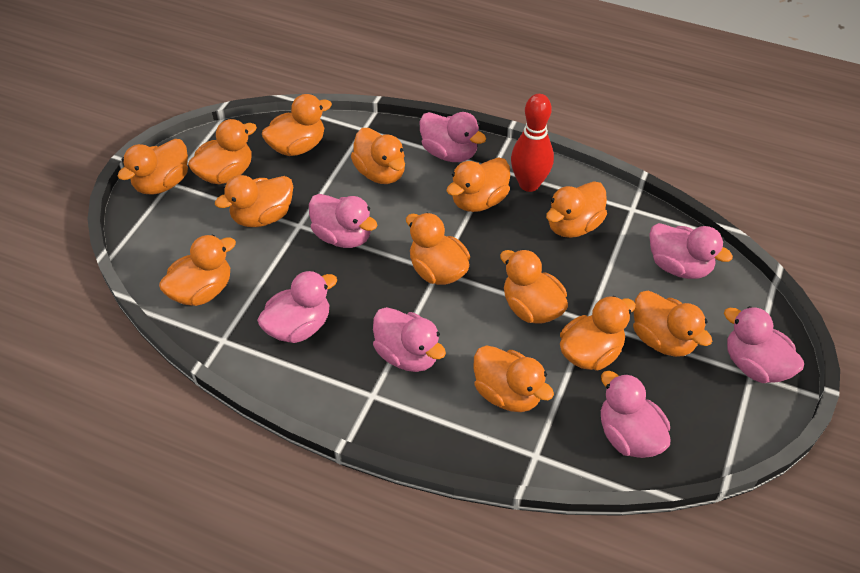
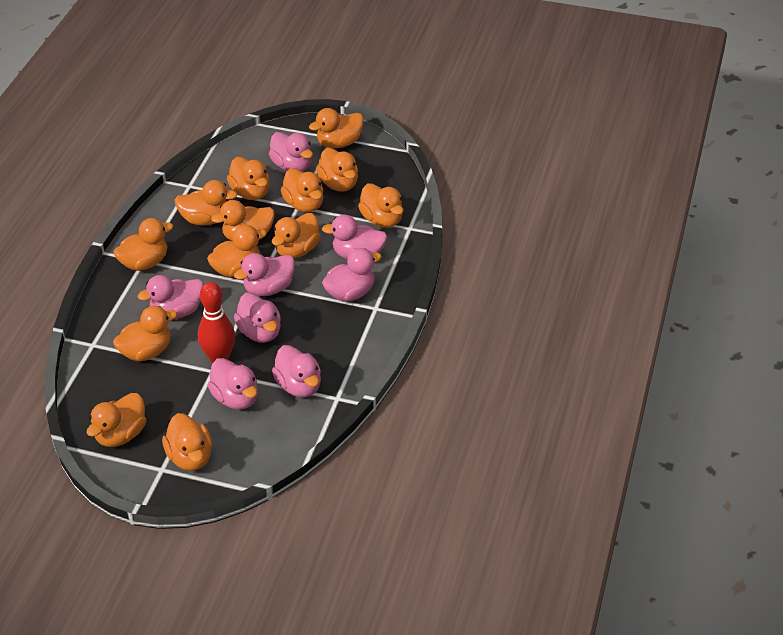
pink duck: [257,271,337,343] [309,194,377,248] [373,307,446,372] [419,112,486,162] [601,371,670,458] [649,223,733,279] [724,306,804,383] = 7 -> [138,275,204,319] [208,358,258,410] [234,253,295,296] [234,293,281,343] [269,132,313,171] [272,345,321,397] [322,215,387,260] [322,248,382,302] = 8

